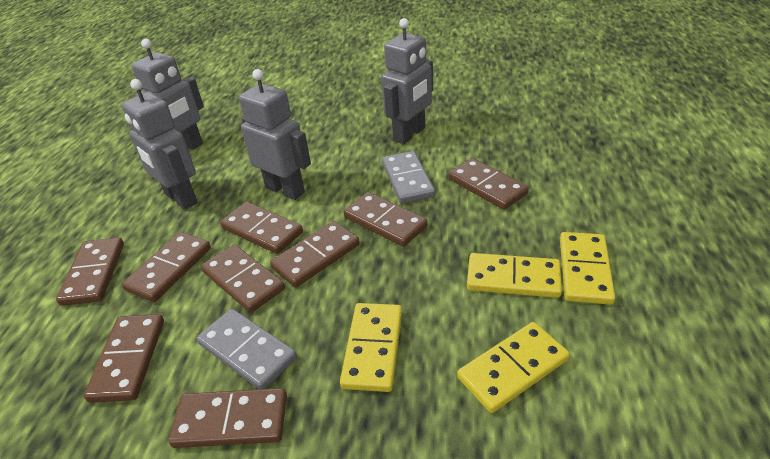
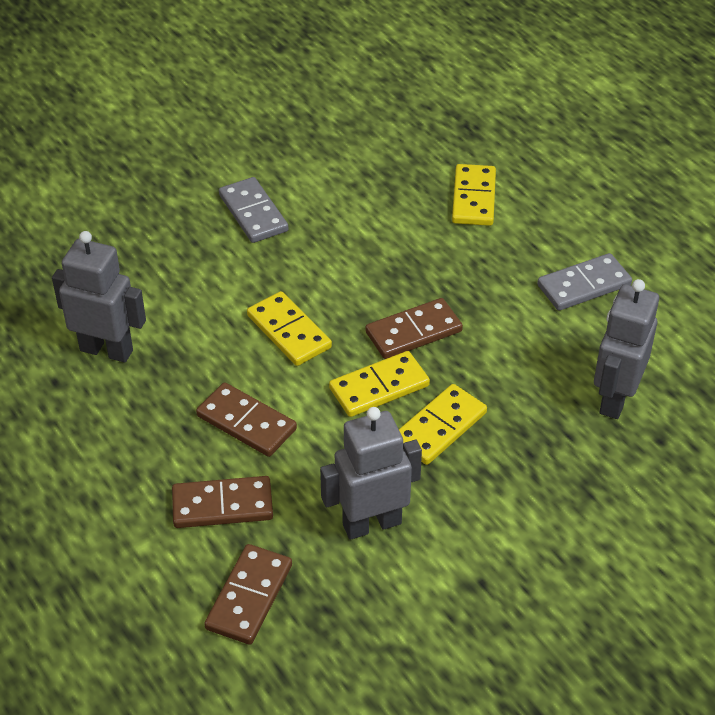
brown domino: [56,237,124,306] [84,314,164,403] [122,232,211,302] [168,388,287,448] [201,244,285,313] [220,202,303,254] [270,221,360,287] [344,192,428,247] [448,158,529,210] = 9 -> [172,476,273,528] [196,382,297,457] [204,544,292,645] [365,298,463,359] = 4
grey robot: [122,79,197,210] [131,39,204,150] [239,69,311,200] [381,18,433,144] = 4 -> [52,231,146,363] [320,407,422,540] [594,279,659,419] = 3

